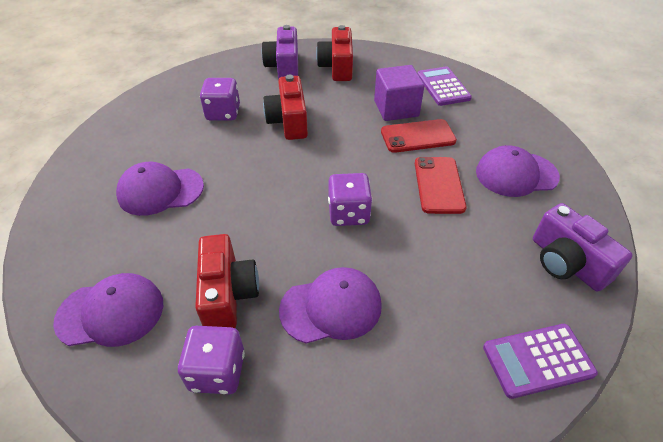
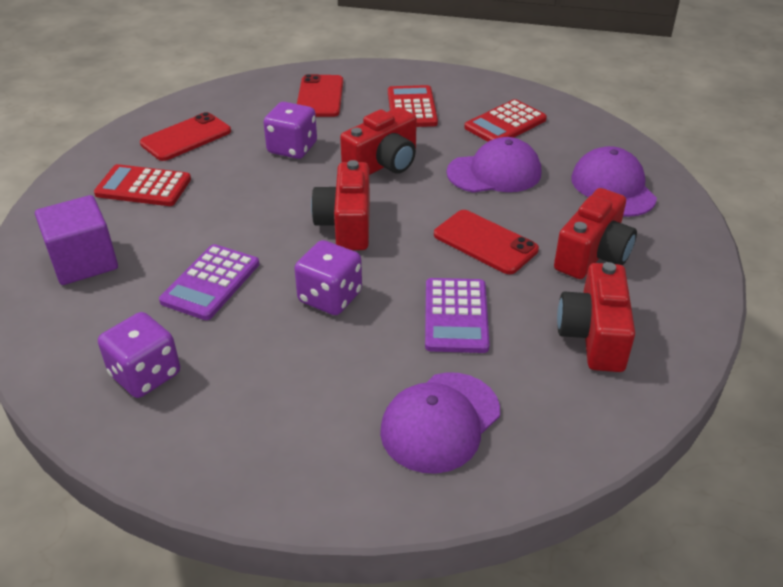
purple camera: [262,25,298,79] [533,203,633,291] = 2 -> none = 0
purple cap: [53,273,163,347] [116,162,204,216] [279,267,382,344] [476,145,560,197] = 4 -> [380,372,500,474] [446,137,541,193] [571,146,657,217] = 3
red calculator: none = 0 -> [94,164,191,206] [388,85,438,127] [464,99,547,142] = 3
red camera: [195,234,259,328] [263,75,308,140] [316,25,353,81] = 3 -> [311,160,370,250] [340,107,417,175] [554,188,637,279] [557,262,635,372] = 4
red phone: [381,119,457,153] [415,157,467,214] = 2 -> [140,112,231,161] [297,74,343,117] [434,210,539,274] = 3

